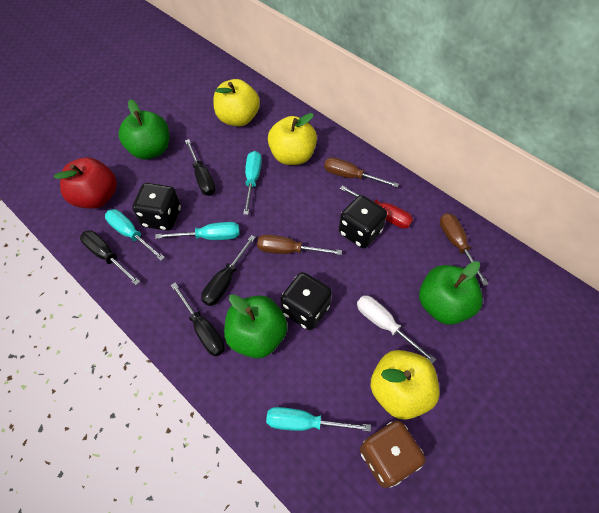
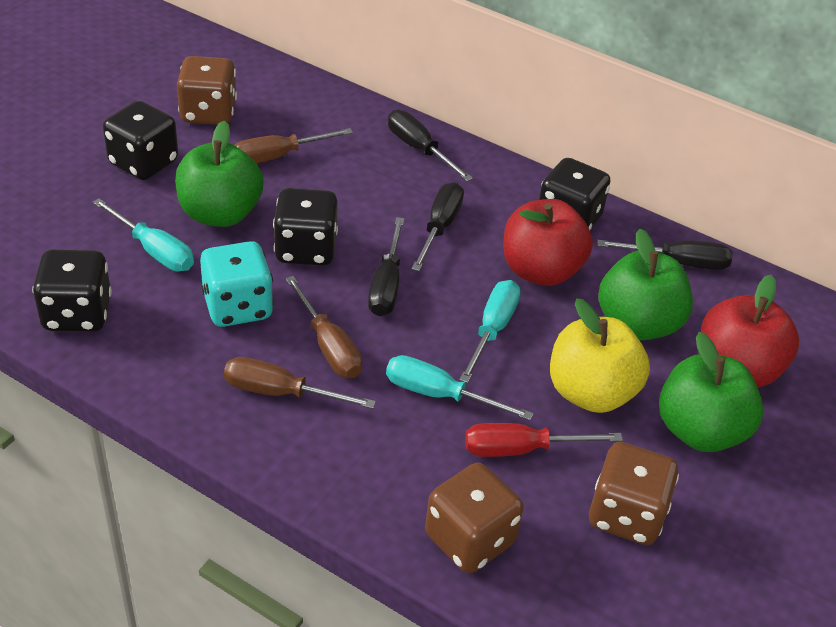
black dice: [132,183,181,231] [281,272,332,330] [339,195,387,249] = 3 -> [32,249,112,332] [103,101,178,180] [273,188,338,266] [539,158,611,230] = 4
brown dice: [360,420,425,488] = 1 -> [177,56,237,125] [425,463,524,573] [589,442,679,545] = 3
red apple: [54,157,117,209] = 1 -> [503,199,593,286] [701,275,799,388] = 2
turquoise dice: none = 0 -> [200,241,274,327] = 1
turquoise screwdriver: [105,209,165,261] [155,222,240,240] [243,151,262,215] [266,407,371,432] = 4 -> [93,198,194,271] [386,355,533,420] [459,280,521,383] = 3
white screwdriver: [357,296,436,364] = 1 -> none = 0
yellow apple: [213,79,260,126] [268,113,317,165] [370,350,440,420] = 3 -> [550,298,650,413] = 1

